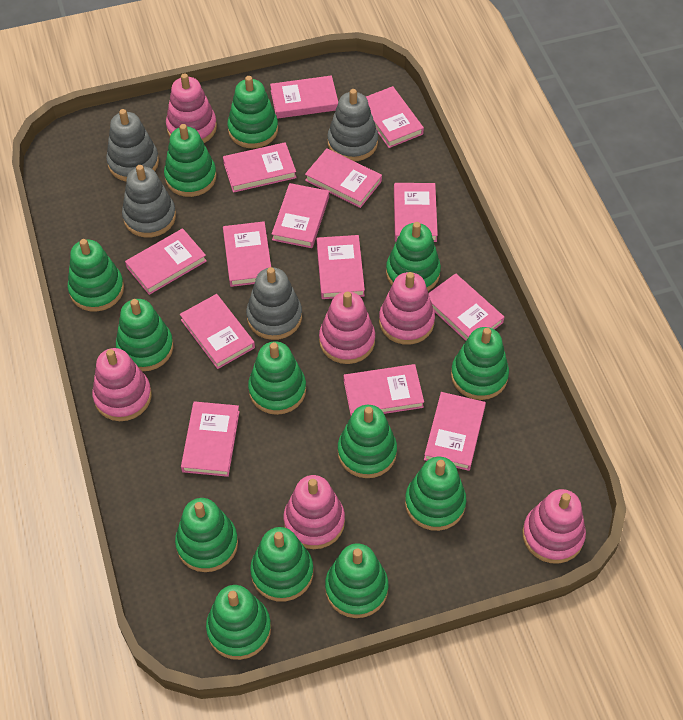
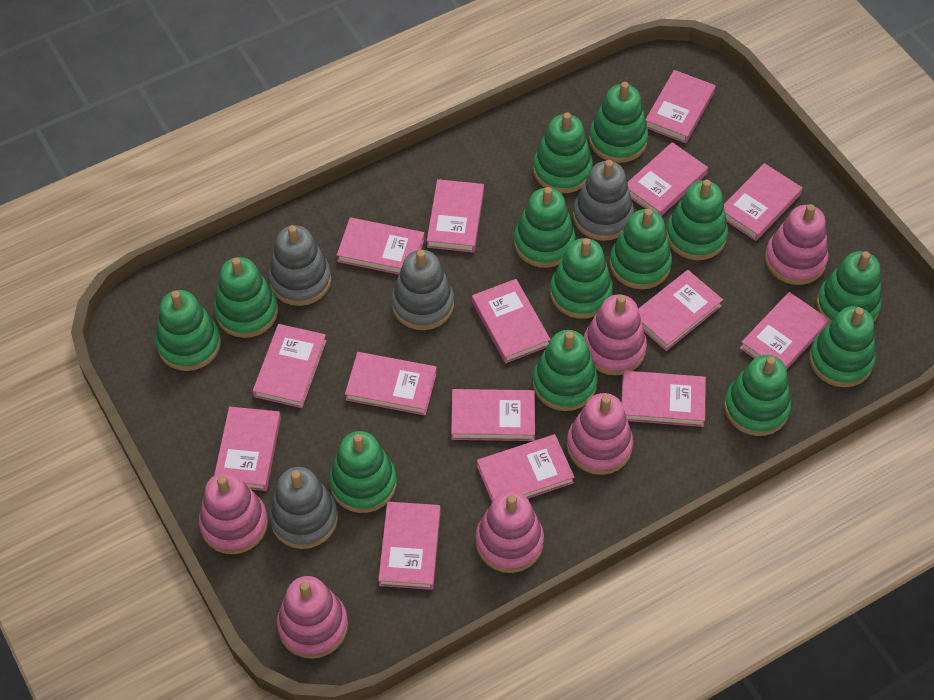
pink book: [125,228,207,295] [180,294,255,369] [181,401,240,477] [223,142,297,193] [223,221,271,287] [270,75,338,119] [272,183,329,248] [305,148,382,208] [317,235,365,299] [344,364,424,415] [366,86,424,148] [394,183,438,242] [424,392,486,471] [428,273,504,341] = 14 -> [214,407,281,491] [253,324,326,408] [337,217,425,275] [345,352,437,415] [378,502,441,590] [427,179,484,253] [451,389,535,441] [472,279,551,363] [477,434,575,502] [621,371,706,427] [627,142,708,216] [638,270,723,351] [645,70,716,143] [724,163,802,241] [740,292,829,370] = 15

